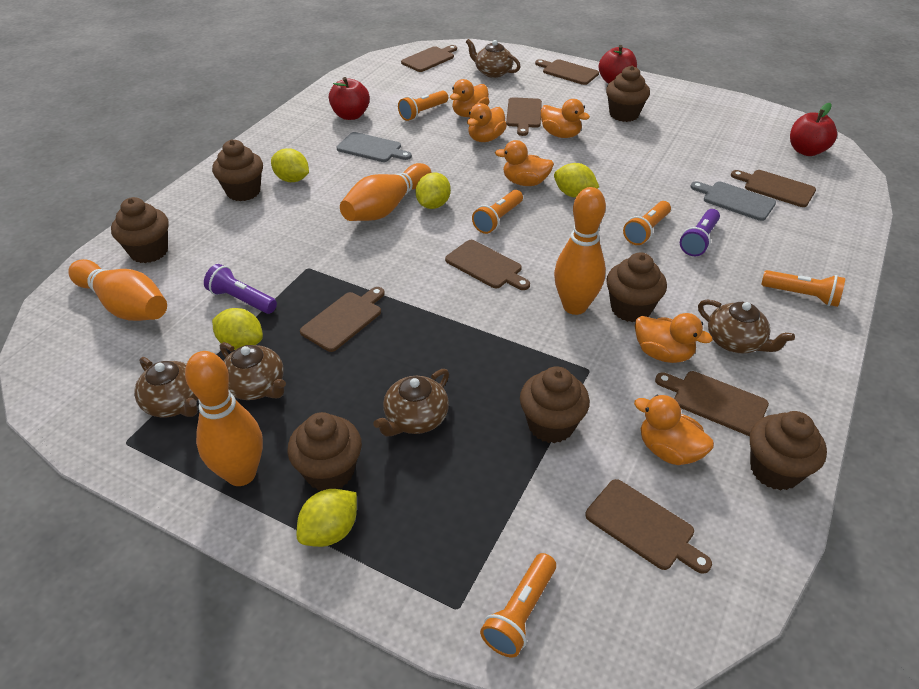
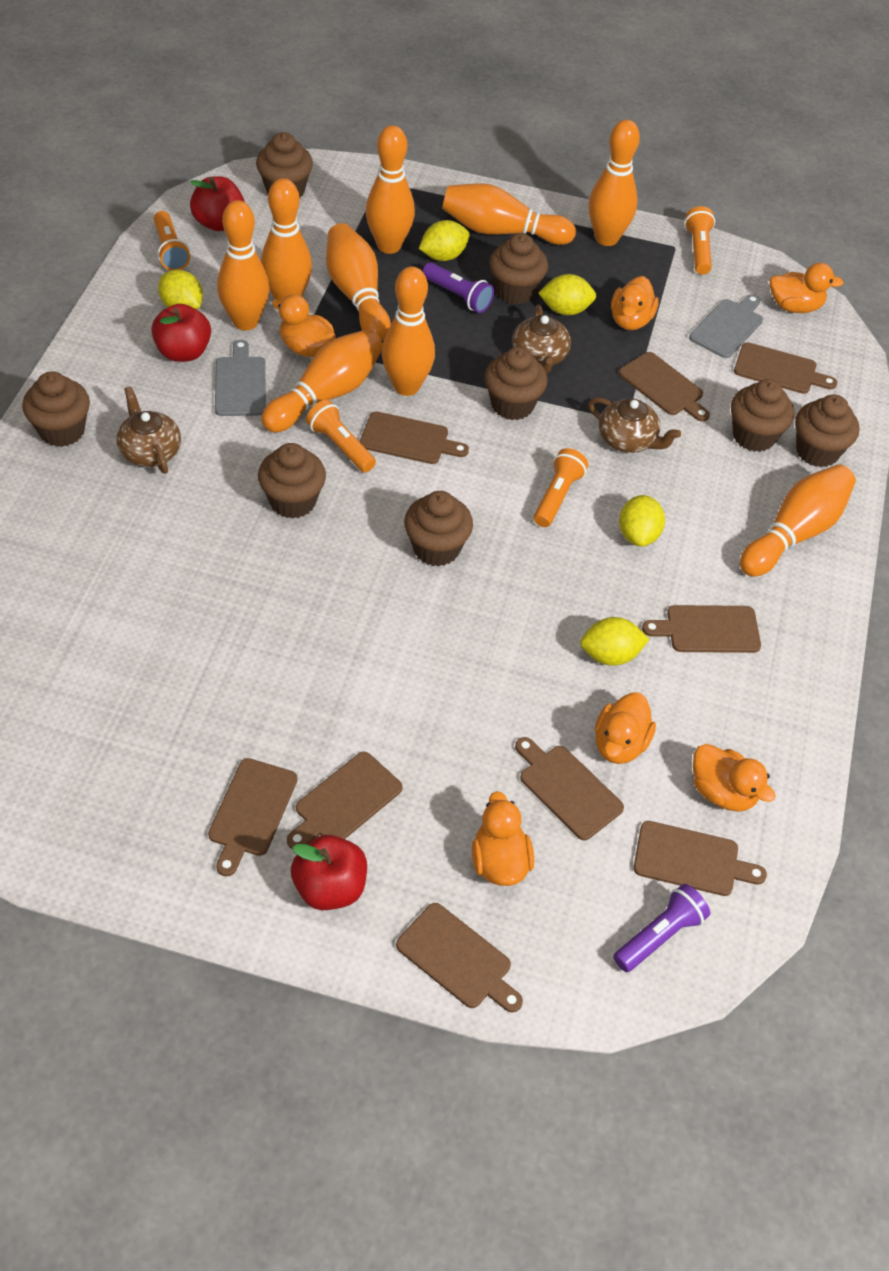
brown cupcake: [111,197,169,263] [212,140,263,201] [287,412,362,491] [520,366,590,443] [606,66,650,122] [606,253,667,322] [750,411,827,490] = 7 -> [22,371,90,447] [256,132,313,198] [258,443,326,519] [404,491,473,567] [484,347,548,420] [489,233,548,304] [731,379,794,452] [795,394,859,468] = 8
brown cutting board: [300,287,385,352] [401,45,457,72] [445,240,530,290] [506,97,542,136] [535,59,599,85] [585,479,712,574] [655,371,769,436] [731,170,816,207] = 8 -> [208,758,298,876] [287,752,403,849] [360,411,469,464] [396,903,523,1012] [515,737,624,840] [619,352,710,422] [634,821,767,896] [642,605,761,653] [734,342,837,394] = 9
brown teapot: [134,357,198,417] [220,342,286,400] [373,369,449,437] [466,39,521,78] [698,300,795,353] = 5 -> [117,386,181,474] [512,305,571,373] [588,397,681,453] = 3
orange bowling pin: [68,259,167,321] [185,351,263,486] [340,163,432,221] [554,187,606,315] = 4 -> [217,200,270,331] [261,178,312,299] [261,329,383,432] [326,223,391,341] [366,125,415,254] [382,266,435,396] [442,183,576,245] [589,119,640,246] [740,465,856,577] = 9
orange flashlight: [398,91,448,121] [472,190,523,234] [480,553,556,657] [623,201,671,245] [761,270,845,307] = 5 -> [154,211,190,270] [306,400,376,472] [534,448,588,527] [684,206,715,275] = 4

